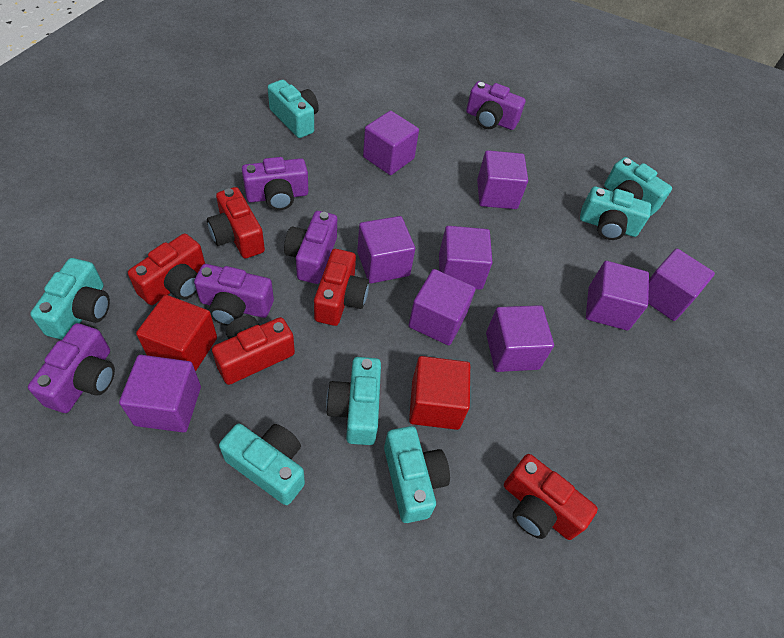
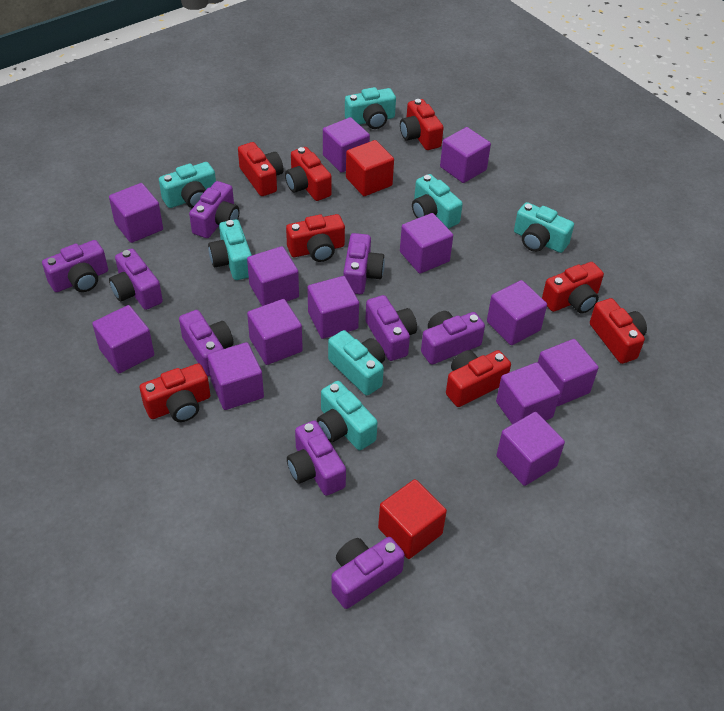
purple camera: [28,323,115,413] [194,264,274,326] [242,157,308,210] [284,211,337,284] [466,81,525,130] = 5 -> [42,240,108,292] [109,248,163,310] [179,310,233,376] [189,181,240,238] [287,420,346,496] [331,537,405,609] [343,233,385,294] [365,295,417,361] [421,311,485,365] = 9
purple cube: [119,355,201,433] [357,216,415,283] [363,111,419,175] [409,269,475,345] [439,226,493,290] [477,150,528,209] [486,305,554,372] [586,261,649,331] [648,248,715,321] = 9 -> [92,305,154,373] [109,183,163,243] [207,342,264,410] [247,246,299,306] [247,299,303,365] [308,276,359,339] [323,117,370,173] [400,213,453,274] [440,127,491,183] [487,280,547,345] [496,362,560,424] [496,412,565,486] [538,339,599,406] = 13
red camera: [128,234,205,305] [207,187,265,259] [212,316,295,385] [314,249,369,326] [504,454,598,540] = 5 -> [140,363,210,422] [238,142,284,196] [285,147,332,201] [286,214,345,262] [400,99,444,150] [446,350,511,407] [542,262,604,313] [590,298,647,364] = 8

